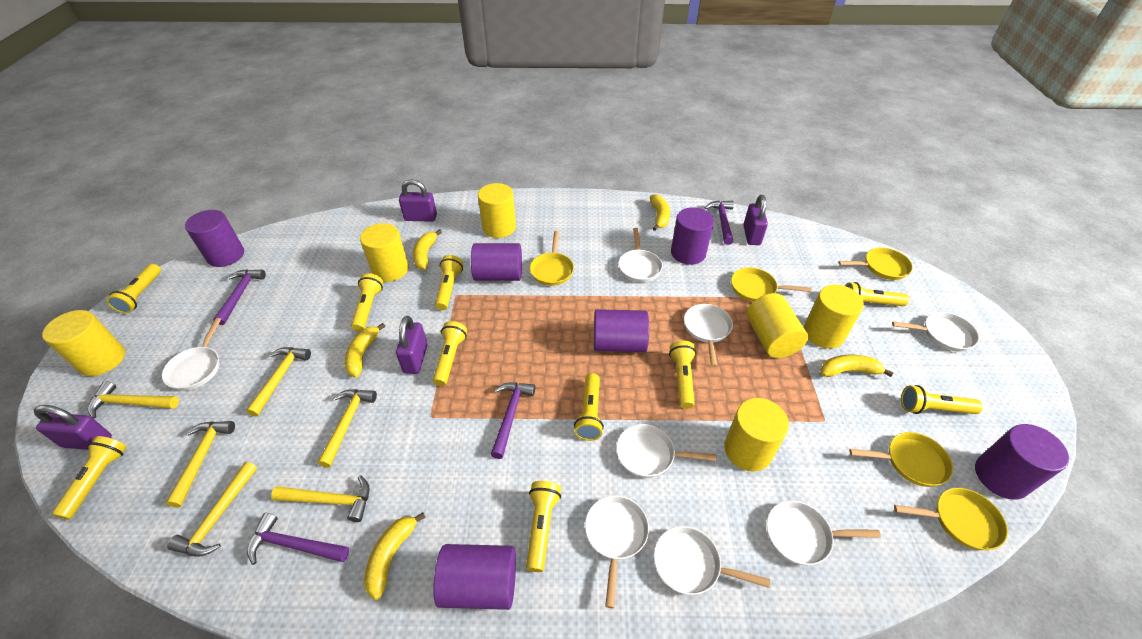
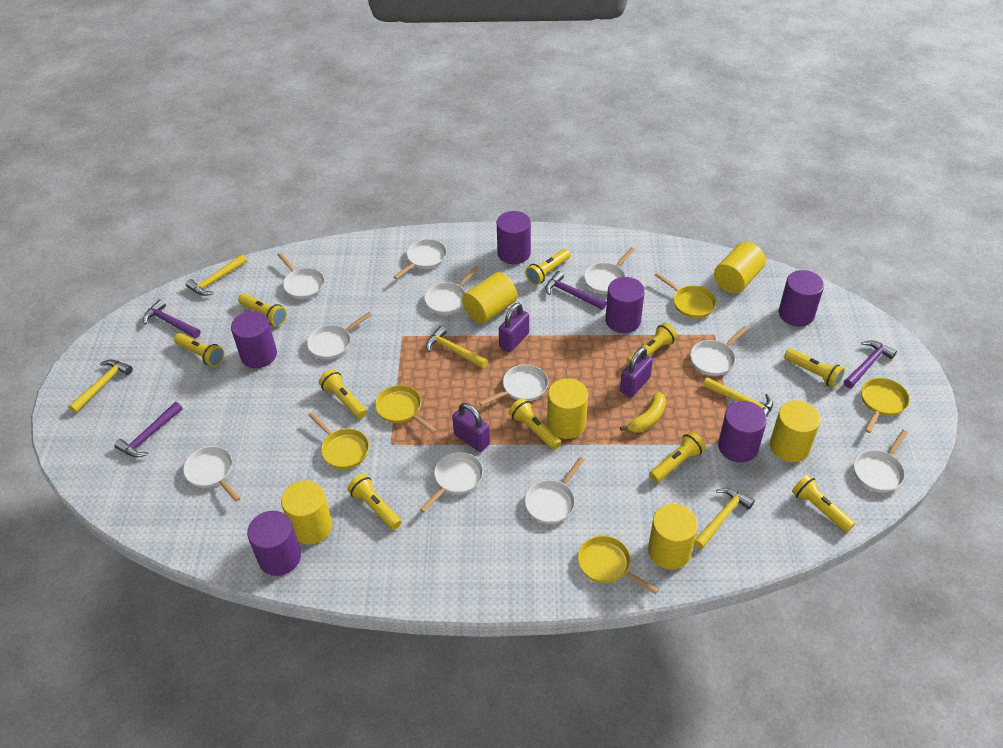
purple padlock: [34,405,112,450] [396,316,428,374] [399,179,437,222] [743,195,768,245] = 4 -> [452,403,490,452] [499,303,529,352] [620,347,653,397] = 3
white pan: [162,318,221,391] [585,495,649,608] [616,424,717,478] [618,228,663,282] [654,526,770,595] [684,304,733,367] [766,501,881,565] [892,312,979,352] = 8 -> [183,446,240,502] [278,253,325,299] [307,312,371,359] [394,239,447,279] [420,452,483,512] [424,267,479,315] [479,365,548,406] [525,457,584,524] [584,247,635,294] [690,326,748,376] [854,430,908,492] = 11
yellow banana: [345,323,386,377] [364,512,426,600] [413,229,442,270] [650,194,670,231] [820,355,894,377] = 5 -> [620,392,666,433] = 1
yellow hammer: [88,381,179,419] [166,421,235,507] [167,462,257,557] [246,347,311,417] [271,475,370,522] [318,389,377,468] = 6 -> [69,360,133,413] [186,254,247,296] [426,326,488,369] [694,488,755,549] [703,377,773,416] = 5

